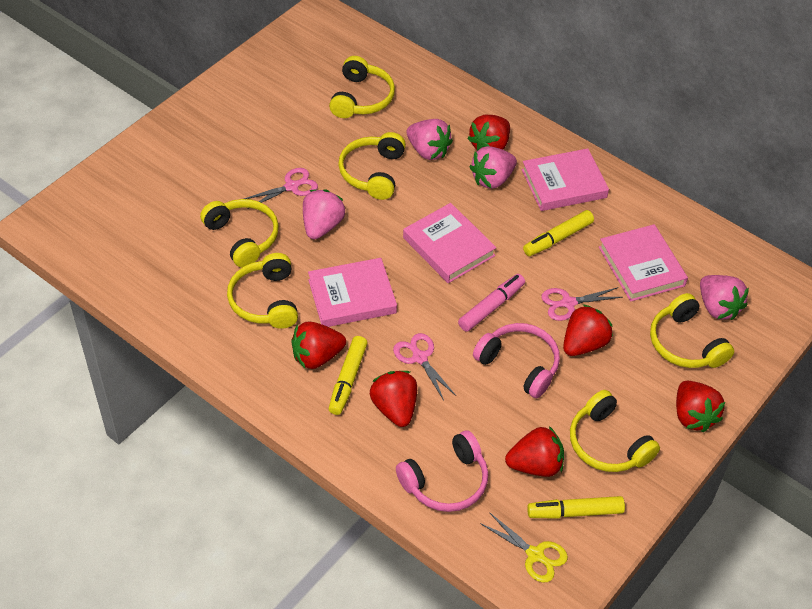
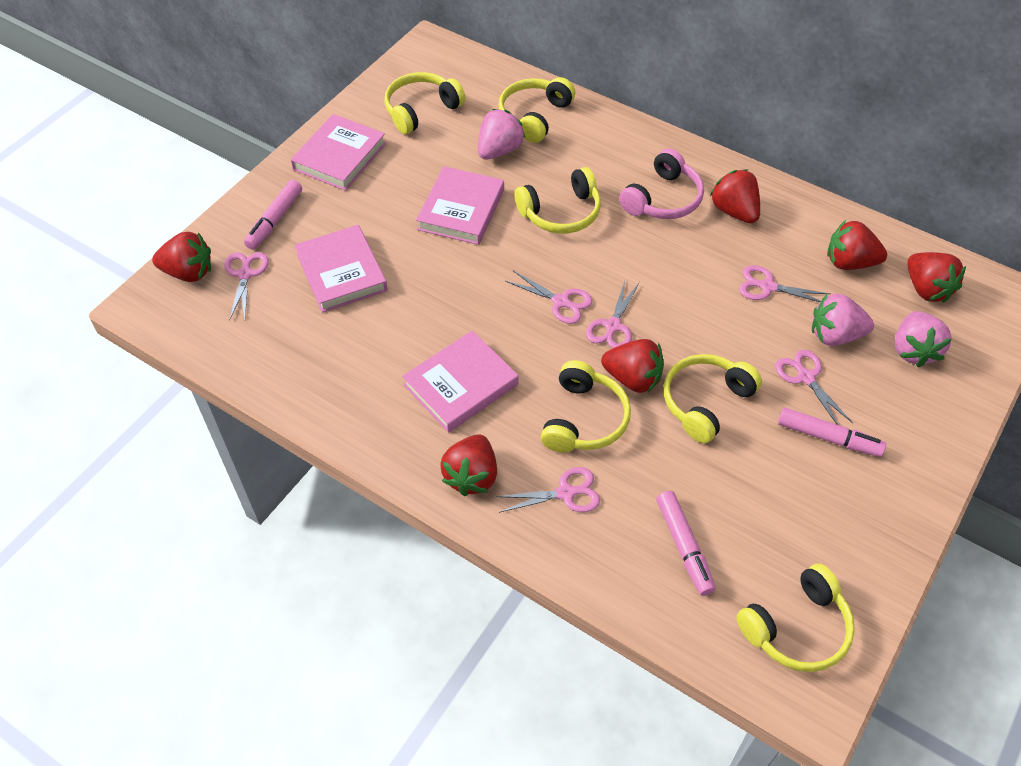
pink headphones: [396,430,488,512] [473,323,560,398] = 2 -> [619,148,704,219] = 1
pink marker: [458,274,525,332] = 1 -> [244,180,302,250] [656,491,716,596] [778,408,886,457] = 3
pink scissors: [244,168,318,209] [393,333,456,401] [541,287,623,321] = 3 -> [224,252,269,321] [496,467,600,513] [505,271,592,324] [586,281,640,349] [739,265,830,302] [775,350,853,425] = 6
pink strawberry: [303,189,345,239] [406,119,453,160] [470,146,517,189] [700,275,749,320] = 4 -> [478,109,525,160] [812,294,874,346] [895,311,952,367] = 3
yellow marker: [328,336,368,415] [523,210,594,256] [527,496,625,519] = 3 -> none = 0
yellow scissors: [480,512,568,582] = 1 -> none = 0

